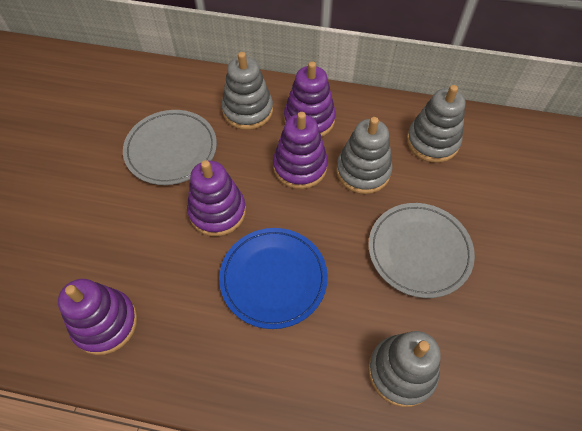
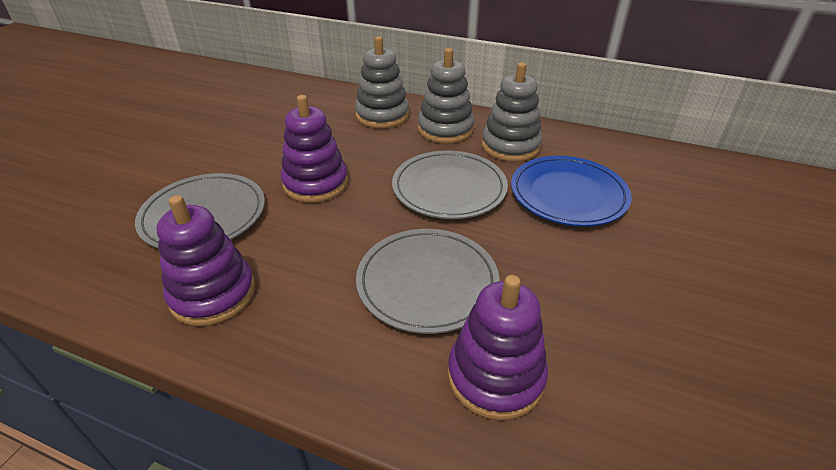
grey plate: [123,110,217,185] [368,203,475,298] = 2 -> [135,173,265,248] [356,229,500,334] [392,150,508,219] = 3
grey stacking toy: [221,52,273,130] [336,117,393,194] [368,331,441,407] [407,85,466,163] = 4 -> [355,36,409,128] [418,48,474,144] [481,62,542,162] = 3
purple stacking toy: [58,279,138,355] [187,160,246,236] [273,112,328,189] [284,61,336,137] = 4 -> [157,195,255,326] [281,95,348,203] [448,275,548,420] = 3

